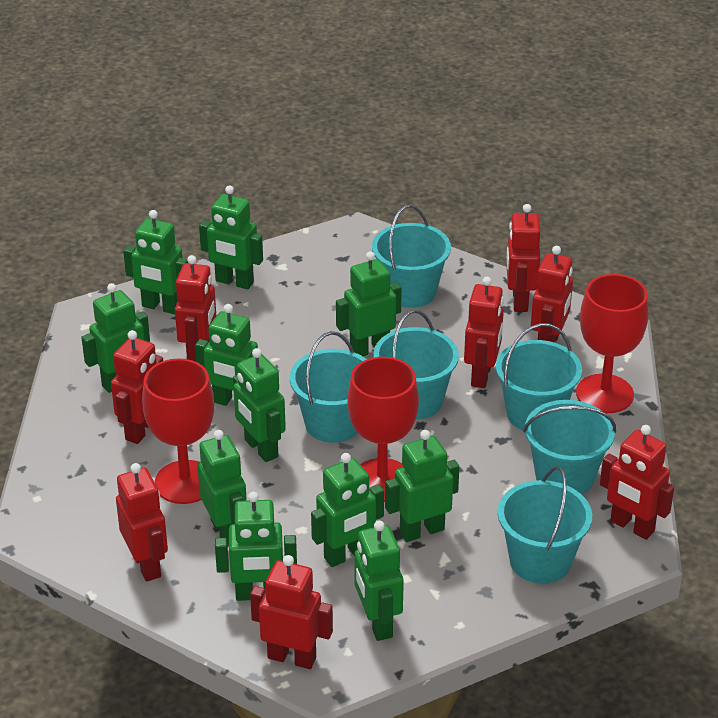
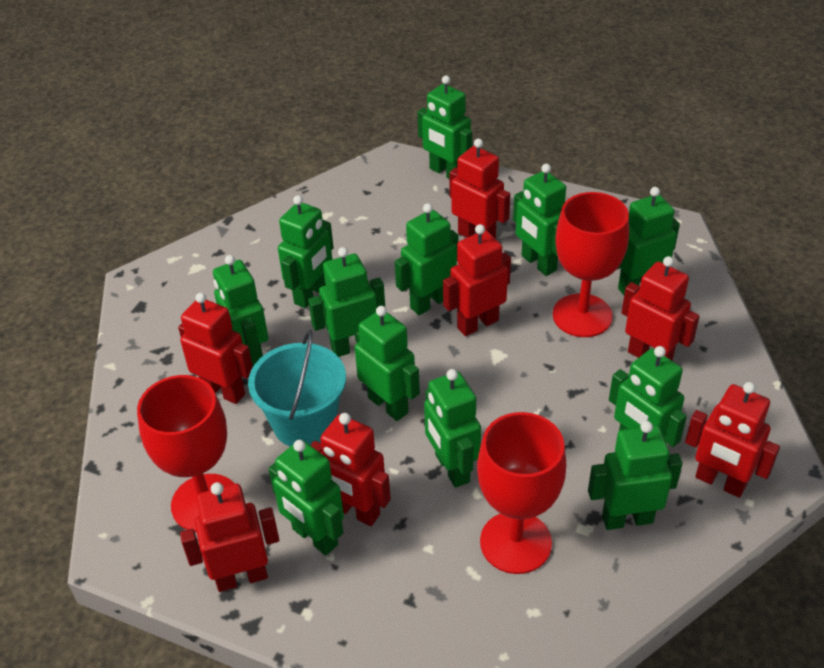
green robot: [81,283,150,393] [123,210,188,314] [195,304,258,406] [197,430,247,547] [199,186,263,289] [215,492,297,601] [233,348,286,462] [311,453,384,567] [336,251,402,356] [354,520,404,641] [385,430,459,542] = 11 -> [213,255,268,366] [268,440,344,555] [278,195,334,308] [308,247,385,357] [355,306,420,421] [395,203,458,315] [418,75,472,179] [424,369,481,488] [513,164,566,276] [588,421,683,530] [609,346,687,447] [616,187,680,295] = 12
red robot: [111,330,163,444] [116,463,168,582] [175,255,216,362] [250,555,333,669] [464,277,504,388] [507,204,540,312] [531,246,573,342] [600,425,674,540] = 8 -> [178,293,253,404] [180,482,279,592] [310,413,391,526] [443,224,511,336] [449,138,510,239] [621,256,700,361] [685,382,780,498] = 7
turquoise bucket: [290,331,367,443] [372,205,451,308] [373,310,459,419] [496,323,582,431] [498,466,592,584] [523,400,616,495] = 6 -> [248,329,346,446] = 1

